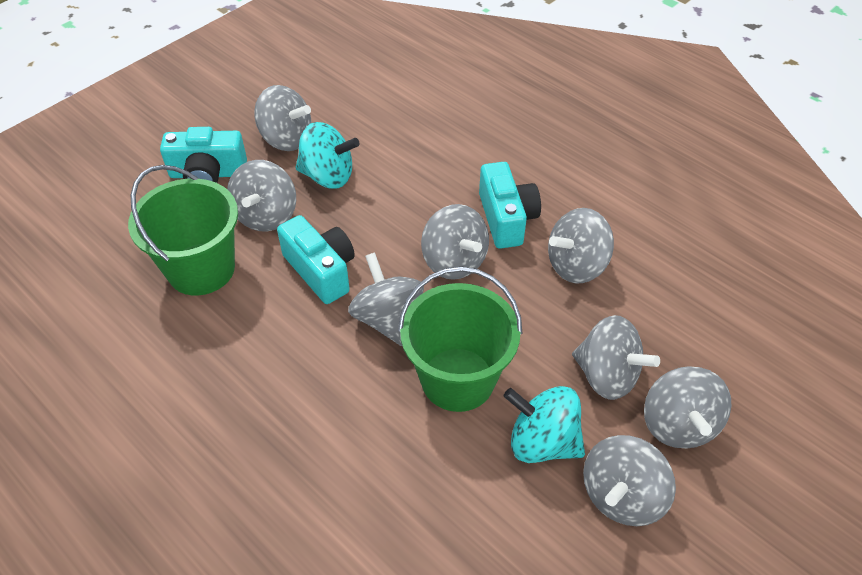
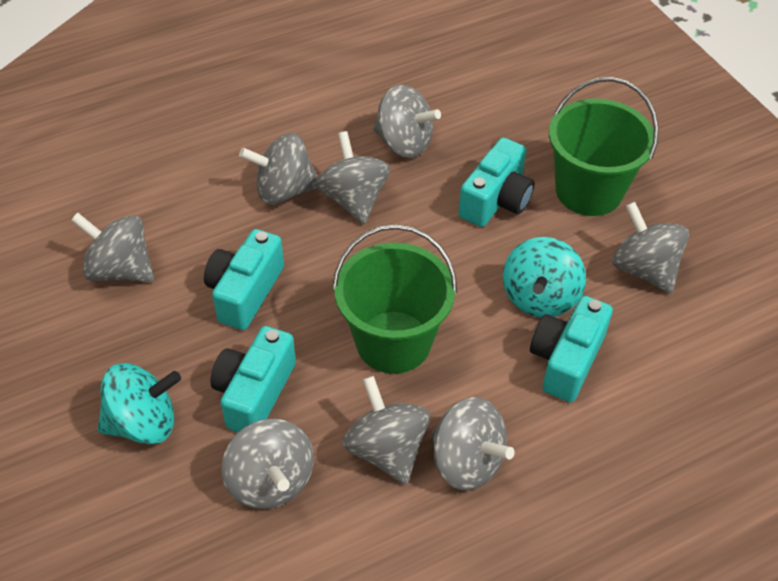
turquoise camera: [160,127,247,183] [277,215,355,304] [479,162,541,249] = 3 -> [204,229,284,330] [210,326,296,432] [459,138,535,227] [530,296,613,402] = 4

